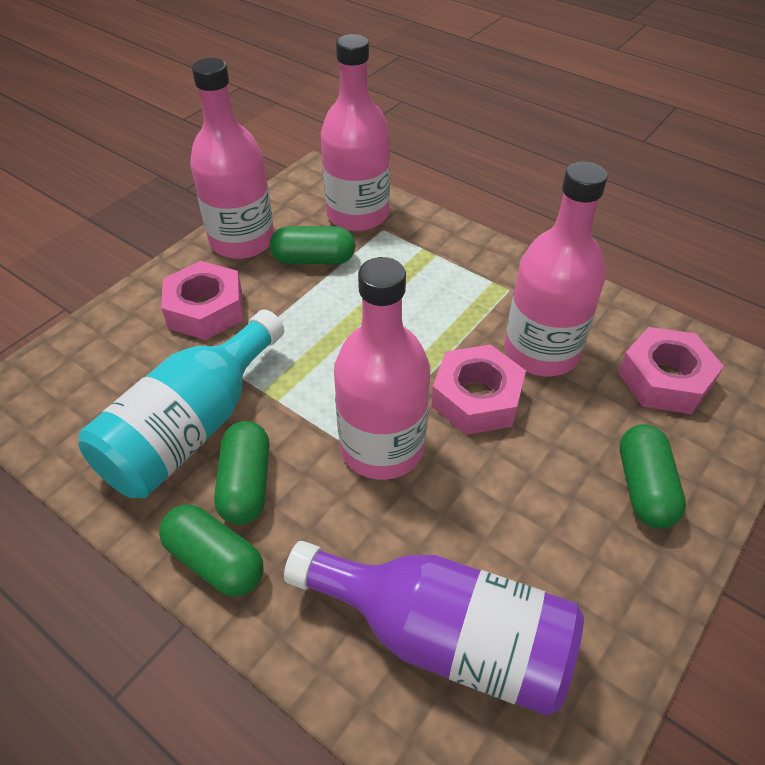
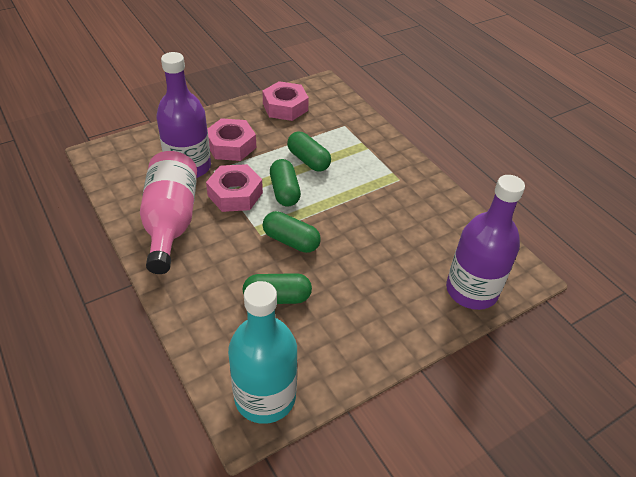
pink bottle: [190,58,274,259] [321,34,390,231] [334,257,430,480] [504,161,608,376] = 4 -> [140,151,197,274] = 1
purple bottle: [284,541,584,716] = 1 -> [156,52,211,178] [446,175,525,310] = 2

